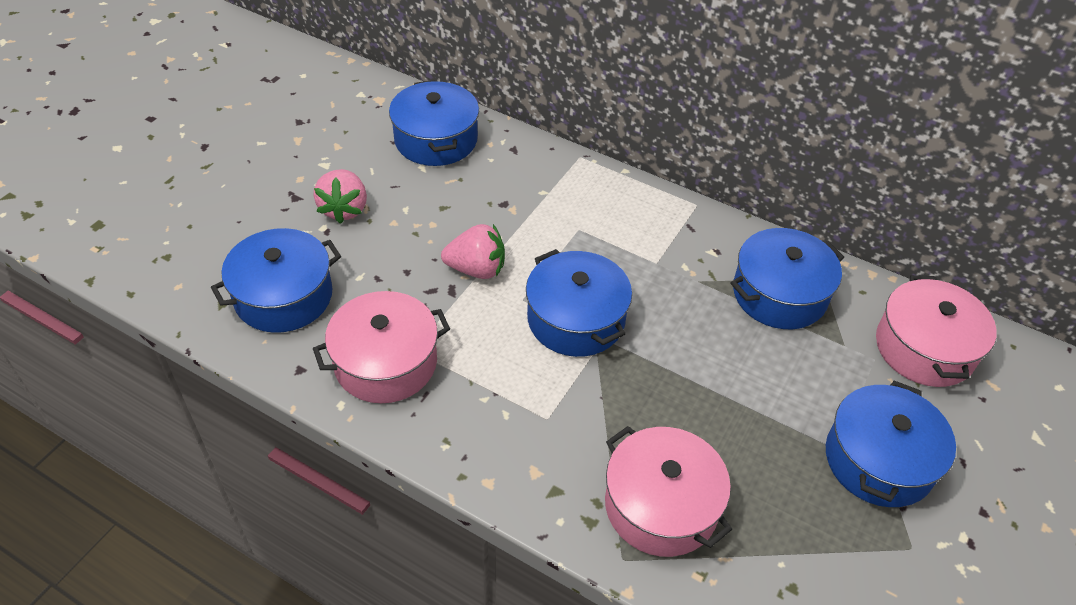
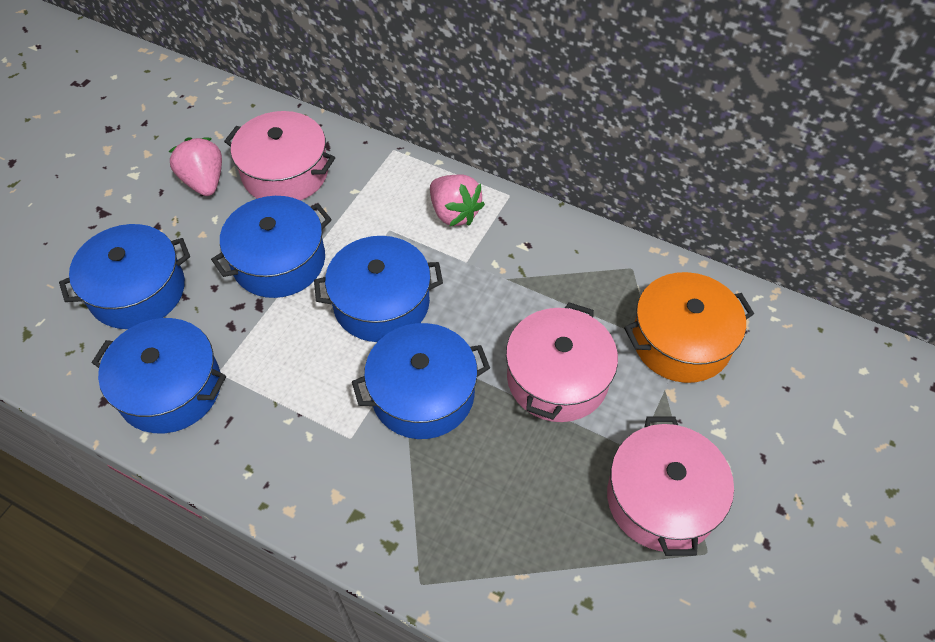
orange pot: none = 0 -> [624,272,754,383] = 1

